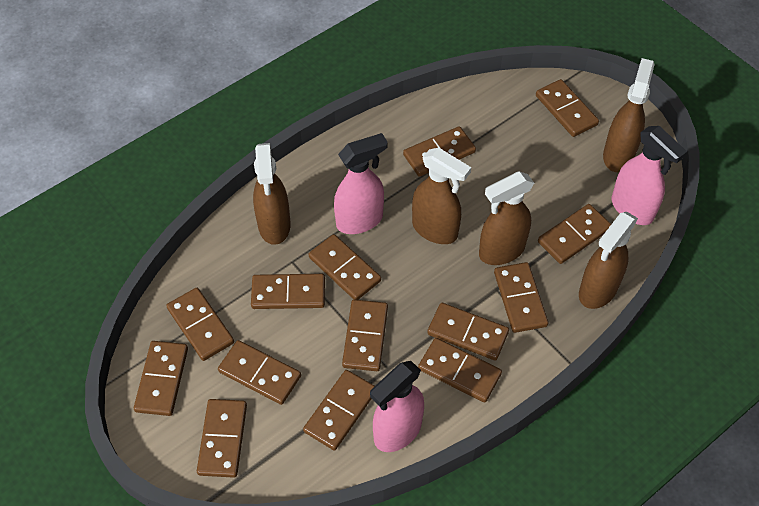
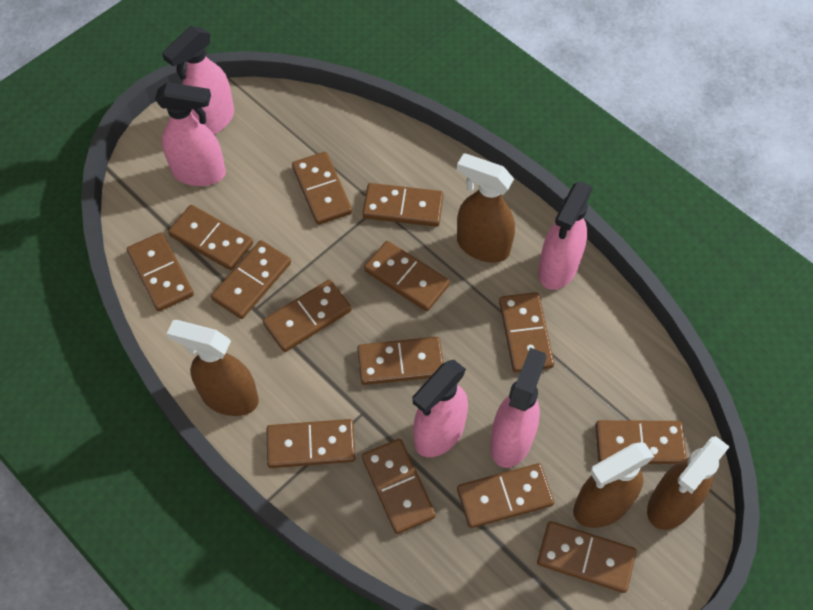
brown spray bottle: [253,143,290,245] [412,148,471,244] [479,171,534,265] [579,212,638,309] [603,58,655,172] = 5 -> [166,320,259,416] [457,153,515,263] [573,442,654,528] [647,436,730,530] = 4
pink spray bottle: [334,133,388,234] [370,361,424,452] [612,126,687,225] = 3 -> [155,82,226,186] [162,26,234,135] [413,360,468,457] [490,348,547,468] [538,181,593,290] = 5

